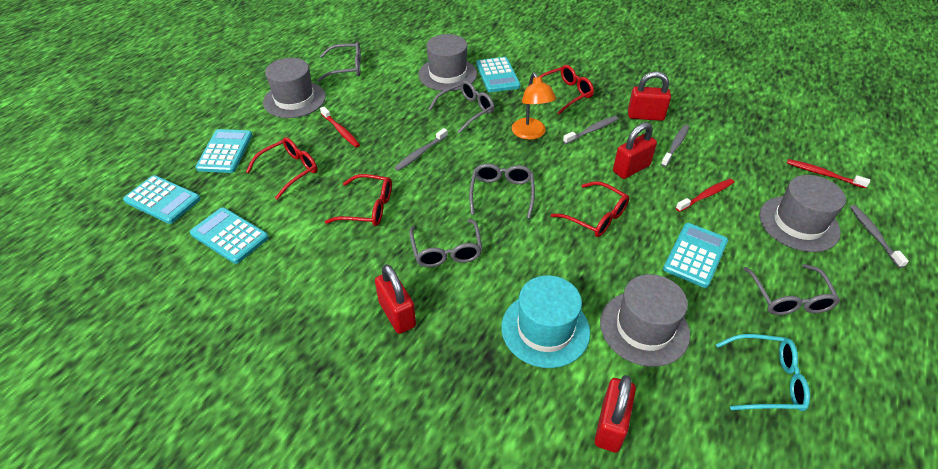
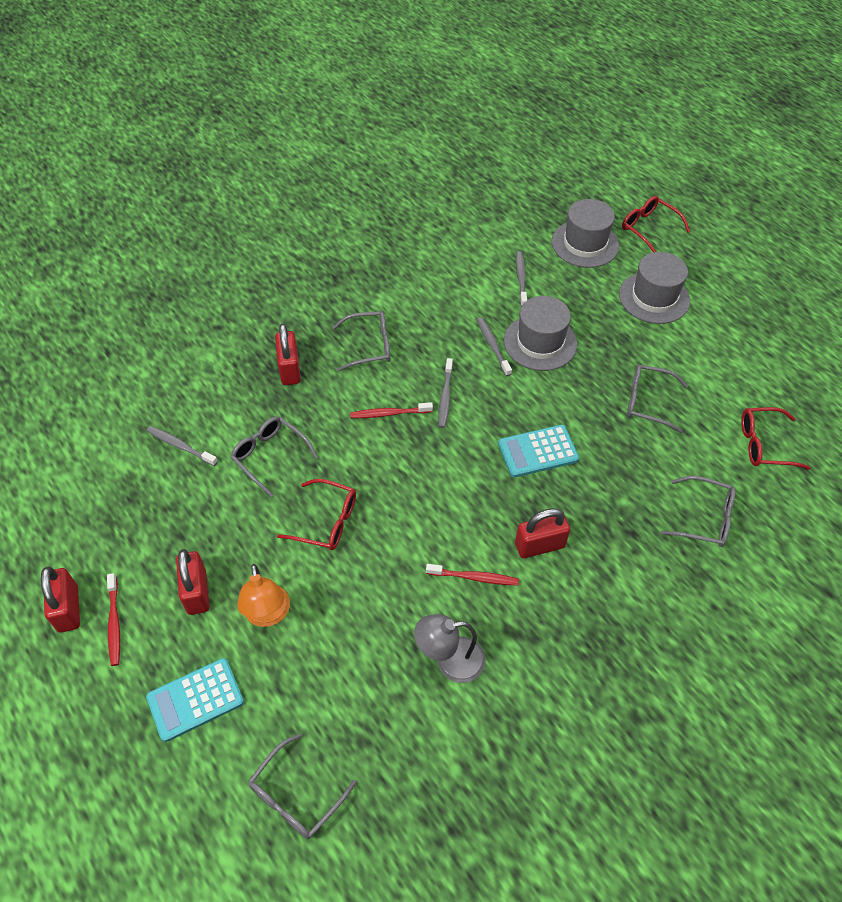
grey hat: [263,58,326,118] [418,34,477,91] [600,274,690,367] [759,175,846,252] = 4 -> [504,296,577,371] [552,199,619,268] [619,252,690,324] = 3
grey lamp: none = 0 -> [414,614,486,683] = 1
red glasses: [246,137,318,200] [325,174,392,226] [539,65,594,114] [551,181,629,237] = 4 -> [277,479,356,550] [622,196,690,252] [741,407,810,470] = 3
turquoise calculator: [123,175,201,224] [190,207,269,264] [196,129,252,173] [476,57,520,92] [663,223,728,288] = 5 -> [146,658,244,742] [498,425,579,478] = 2
turquoise glasses: [716,334,810,411] = 1 -> none = 0
turquoise hat: [501,275,590,368] = 1 -> none = 0

